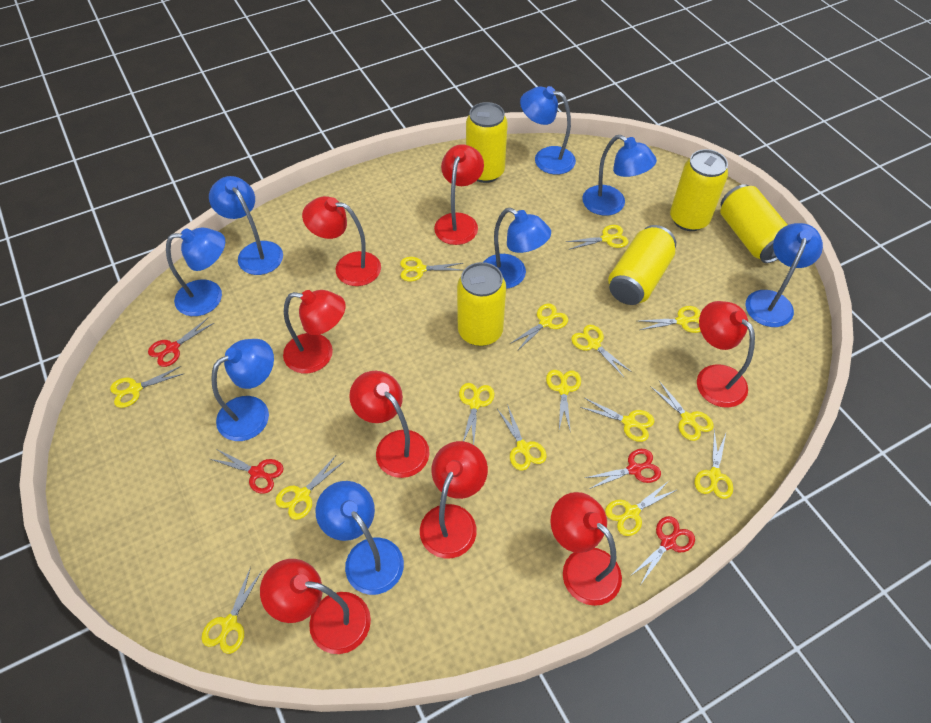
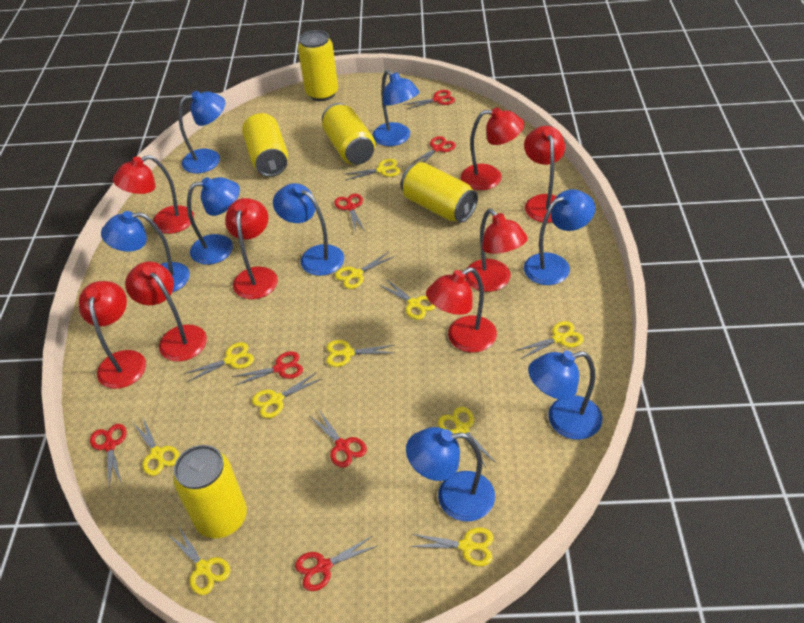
red scissors: [148,318,214,367] [210,449,284,494] [585,449,661,489] [629,516,695,585] = 4 -> [90,424,127,487] [232,351,303,386] [295,536,377,591] [310,410,367,468] [334,194,365,232] [403,90,455,109] [409,136,456,165] = 7
yellow scissors: [110,366,183,408] [201,567,262,654] [276,455,345,520] [400,257,463,281] [459,383,494,445] [497,404,547,470] [510,304,568,351] [546,370,581,429] [566,225,628,250] [571,325,632,377] [580,398,654,442] [605,481,676,536] [639,306,701,333] [650,381,714,441] [695,430,733,499] = 15 -> [132,418,180,476] [169,527,230,595] [184,342,254,382] [252,373,322,418] [326,340,394,367] [335,252,395,289] [346,159,401,180] [379,279,436,320] [409,527,494,566] [438,407,496,468] [515,321,584,359] = 11

